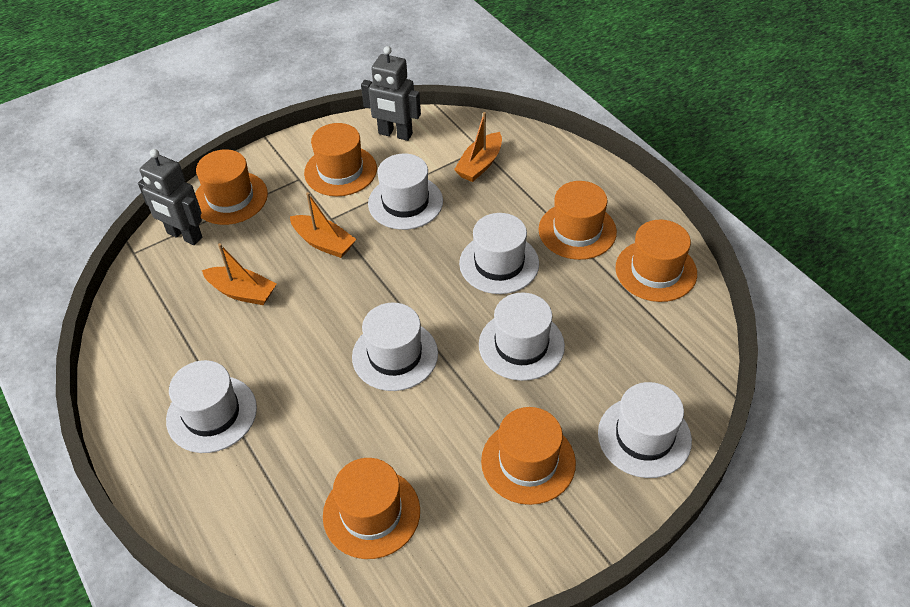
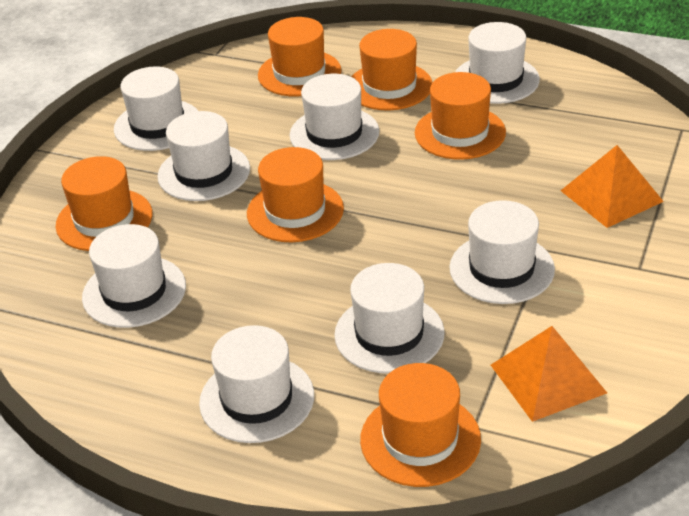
grey robot: [138,149,202,245] [361,46,421,141] = 2 -> none = 0
orange boat: [202,243,277,305] [290,192,356,258] [454,112,502,182] = 3 -> none = 0
orange pyramid: none = 0 -> [491,326,607,422] [560,145,664,228] = 2
white hat: [166,360,257,453] [352,303,438,391] [368,154,443,230] [459,213,539,294] [479,293,565,381] [598,382,692,478] = 6 -> [82,224,186,328] [114,67,198,151] [157,111,250,201] [199,325,314,443] [290,74,380,160] [334,263,445,374] [449,200,555,304] [455,22,540,104] = 8

